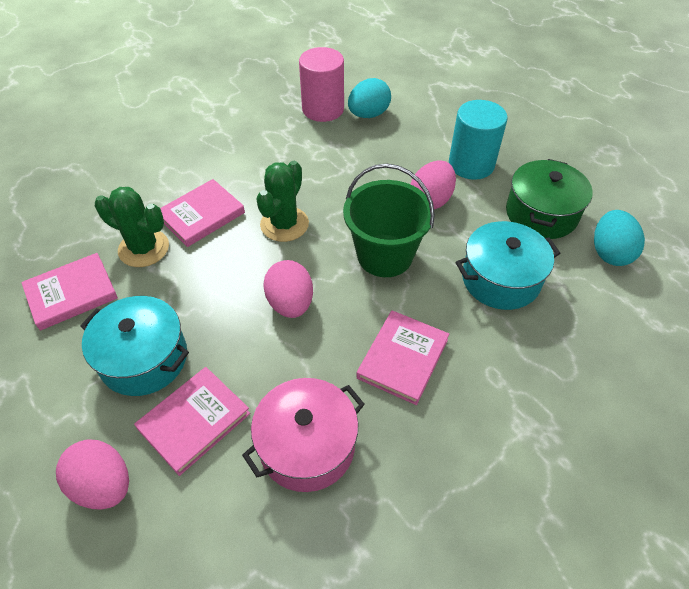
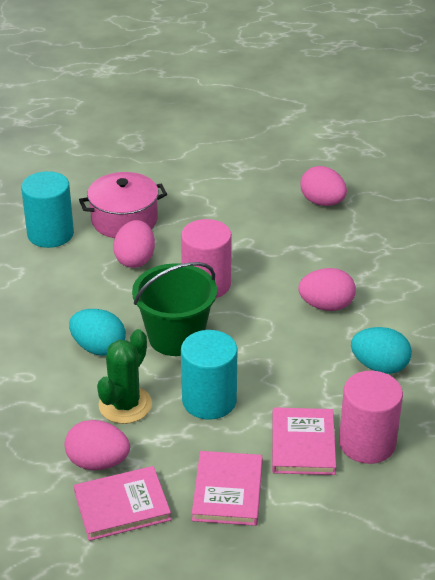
green cactus: [95,187,169,267] [256,161,309,242] = 2 -> [97,329,152,424] = 1
green pot: [506,159,593,239] = 1 -> none = 0
pink book: [21,253,118,331] [134,367,250,476] [160,179,245,247] [356,310,449,405] = 4 -> [74,466,171,541] [192,451,263,526] [272,407,336,475] = 3
pink cylinder: [299,47,344,122] = 1 -> [181,219,232,298] [339,371,403,464] = 2
pink egg: [56,440,129,510] [263,260,313,318] [410,160,456,209] = 3 -> [65,420,130,470] [113,220,155,268] [298,268,356,311] [300,166,347,206] = 4
turquoise cylinder: [449,100,508,180] = 1 -> [21,171,74,248] [181,330,238,420] = 2
turquoise pot: [80,296,189,396] [456,221,561,310] = 2 -> none = 0

